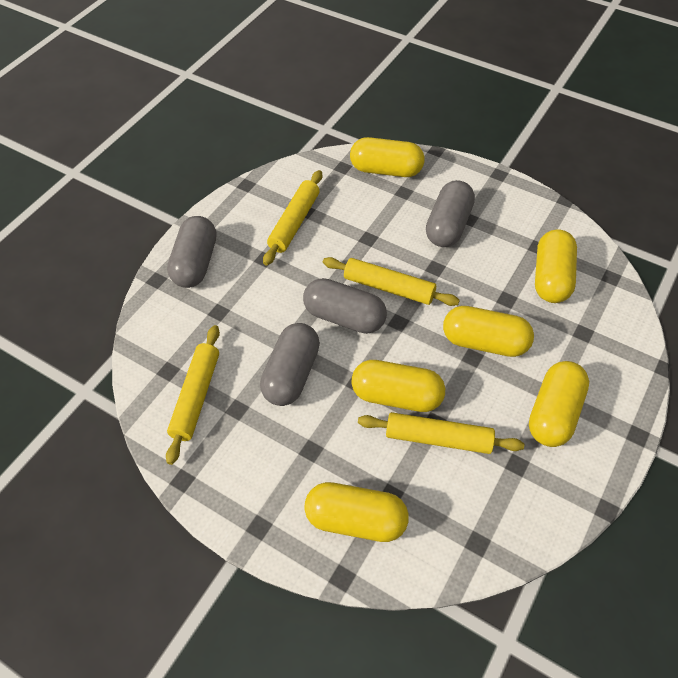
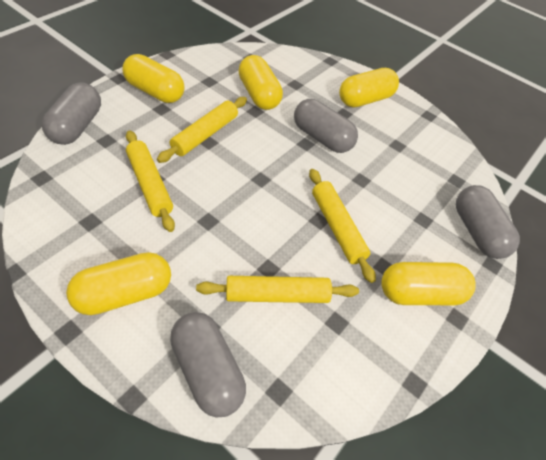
yellow capsule: [304,482,409,542] [350,137,425,177] [351,360,445,412] [443,306,534,357] [529,361,589,447] [535,229,577,303] = 6 -> [66,252,171,315] [122,54,185,103] [238,55,283,110] [339,68,399,108] [381,262,476,305] = 5

